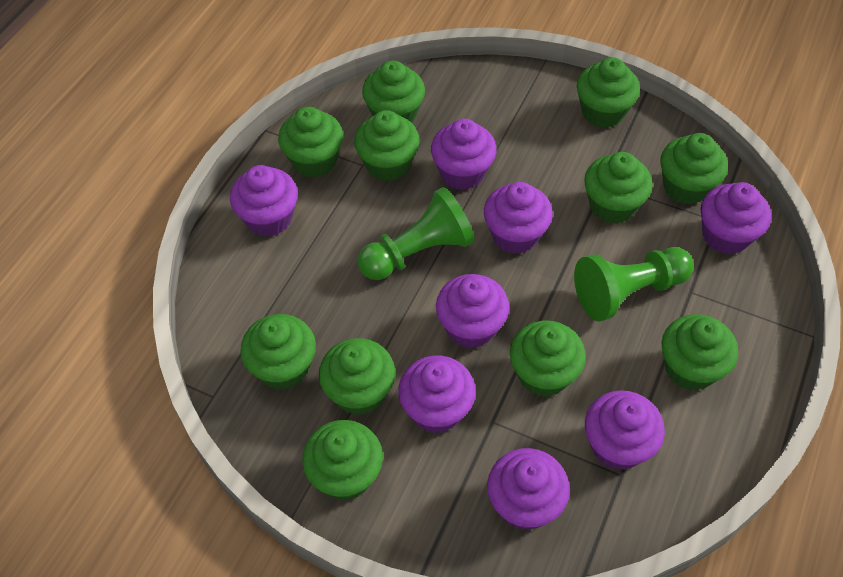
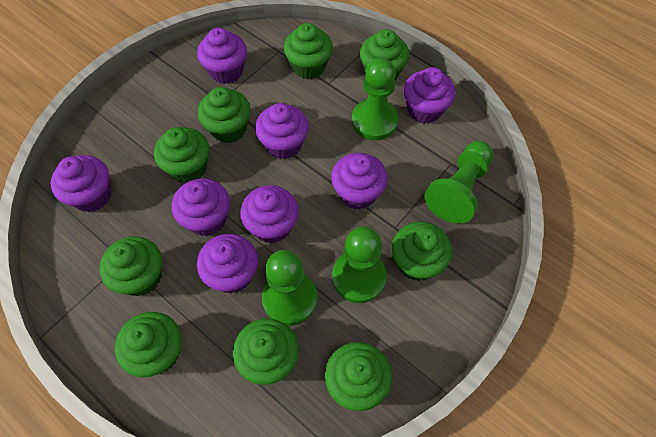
green cupcake: [240,314,316,390] [278,107,343,178] [302,420,383,500] [319,338,395,415] [354,110,420,181] [362,61,425,123] [510,320,586,397] [577,57,640,128] [584,152,653,224] [660,133,728,205] [661,314,738,391] = 11 -> [100,236,162,296] [115,312,181,377] [154,127,209,183] [198,87,251,143] [233,319,299,385] [284,23,333,79] [325,342,392,411] [360,29,409,80] [392,222,452,281] = 9
green pawn: [358,187,475,280] [574,247,694,321] = 2 -> [262,250,317,326] [332,226,387,303] [352,58,398,140] [425,141,493,223] = 4

